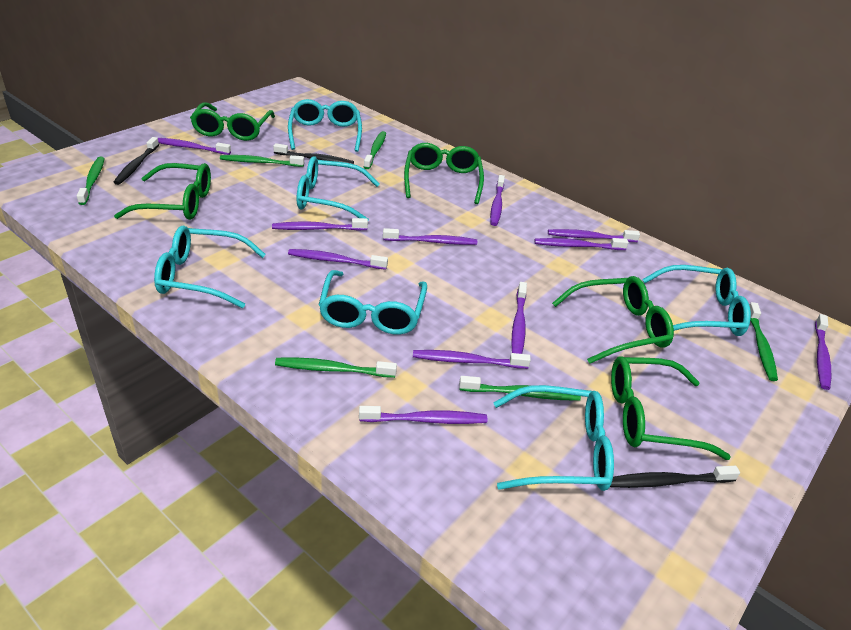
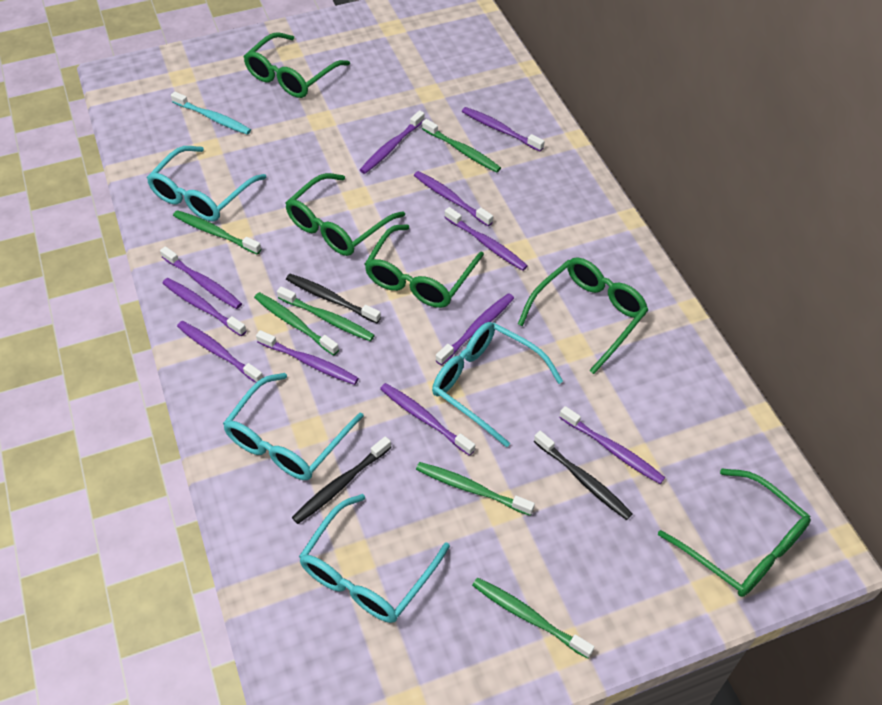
turquoise glasses: [154,225,266,308] [288,99,362,152] [297,156,380,221] [319,270,427,335] [493,385,614,491] [642,265,751,336] = 6 -> [147,146,267,222] [223,373,364,480] [299,494,450,623] [432,322,563,448] = 4
turquoise toothbrush: none = 0 -> [171,91,251,135] = 1

